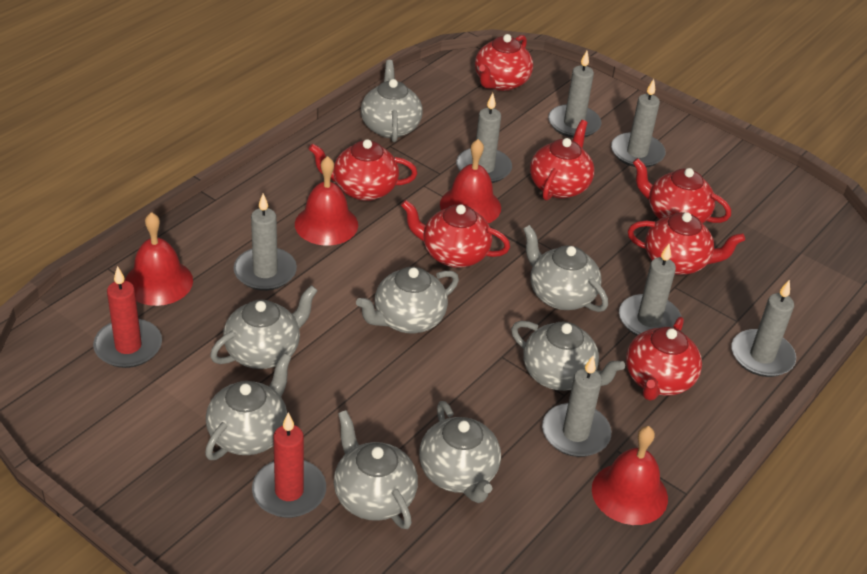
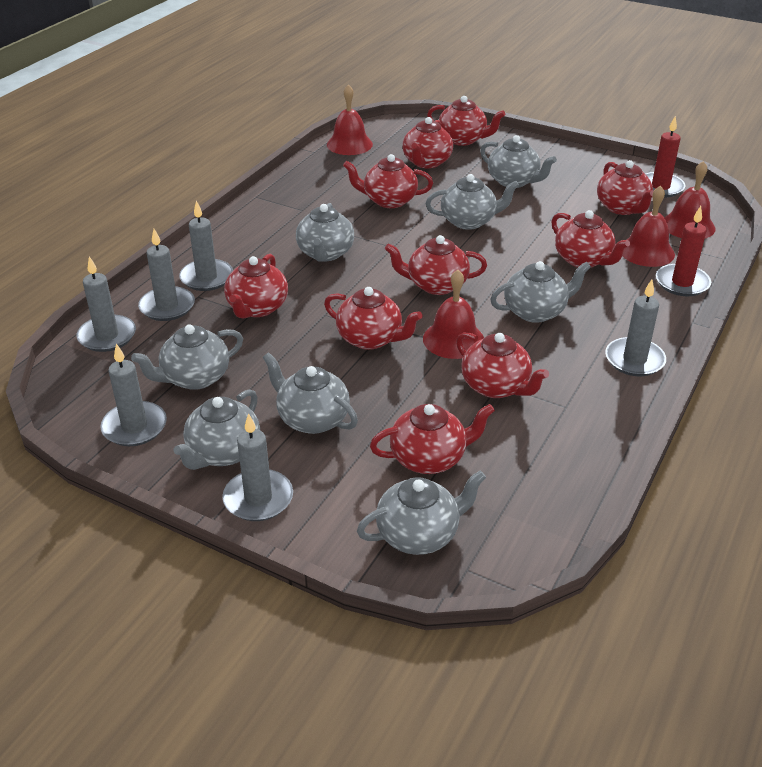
grey candle: [233,193,297,291] [456,93,512,183] [542,356,611,457] [548,51,602,138] [611,79,665,167] [619,244,681,336] [732,280,796,377] = 7 -> [77,256,136,352] [100,343,167,446] [138,229,195,321] [179,201,233,291] [222,413,293,521] [605,280,666,376] = 6
red teapot: [309,139,417,201] [401,200,510,268] [475,34,533,91] [530,120,594,201] [626,317,702,401] [628,212,745,275] [632,158,731,223] = 7 -> [224,254,288,318] [324,287,422,350] [343,154,433,208] [370,404,495,474] [385,235,487,295] [403,117,453,168] [427,96,505,146] [456,332,549,398] [551,210,630,268] [597,160,654,215] = 10

